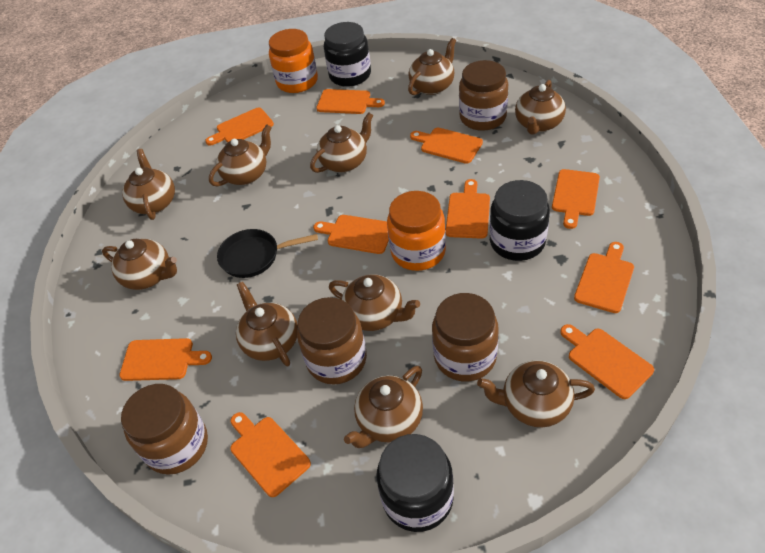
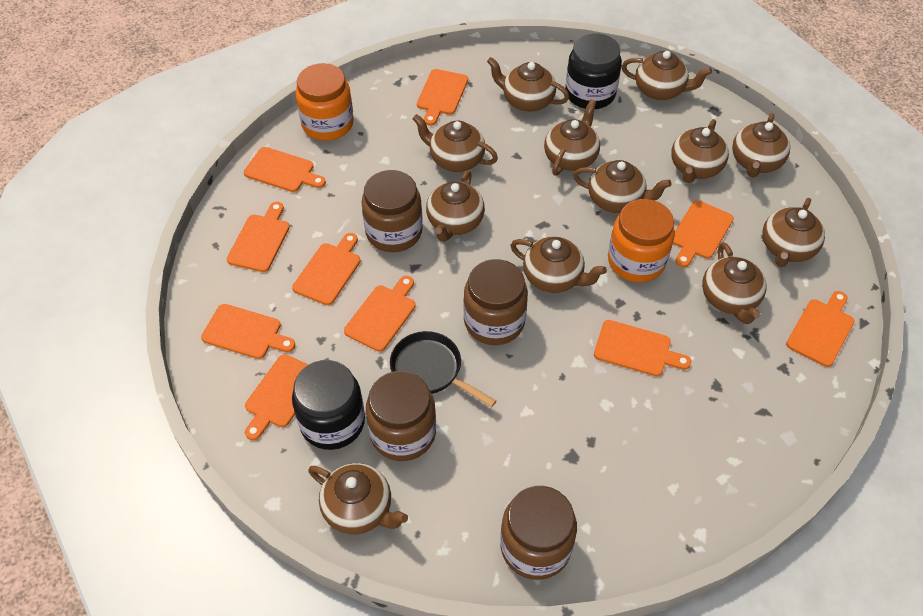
black jar: [324,22,371,87] [377,434,454,532] [490,180,550,261] = 3 -> [292,360,365,450] [565,33,622,109] = 2
brown teapot: [102,239,177,290] [122,149,175,220] [209,125,272,186] [236,282,298,366] [310,112,374,173] [329,274,420,331] [344,366,423,448] [408,38,456,95] [477,361,595,427] [515,80,566,135] = 10 -> [308,463,408,534] [412,114,498,172] [426,170,485,242] [487,57,569,112] [510,236,607,293] [544,99,600,176] [573,160,672,213] [622,51,712,100] [671,119,729,183] [702,243,766,324] [732,113,790,178] [762,198,825,267] = 12

